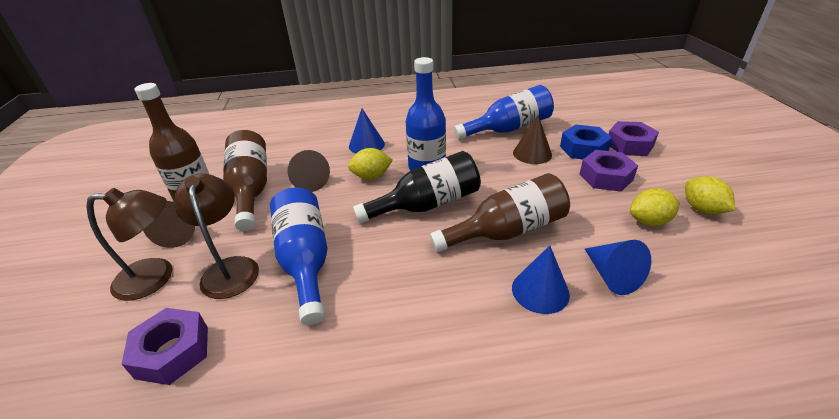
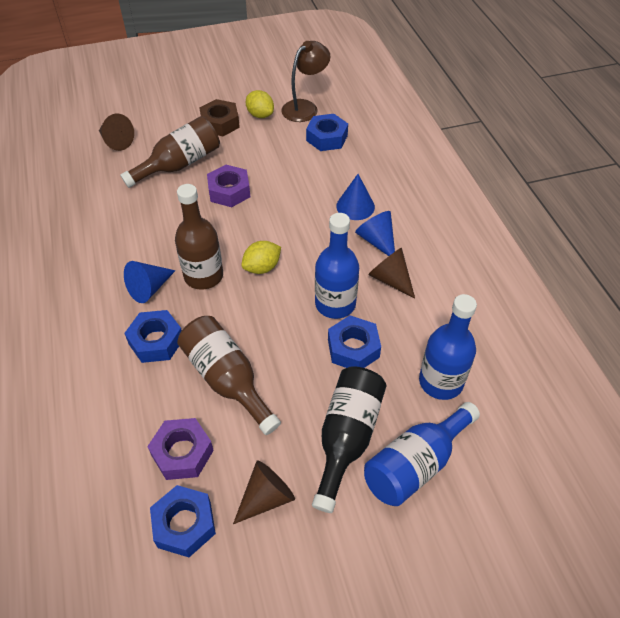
blue nut: [560,125,612,159] = 1 -> [124,310,182,363] [150,485,216,557] [306,114,348,151] [328,315,381,368] = 4
brown lamp: [86,188,172,301] [175,173,259,299] = 2 -> [281,41,330,122] = 1
brown nut: none = 0 -> [200,99,240,136] = 1
purple nut: [122,308,208,385] [580,150,638,192] [608,121,659,156] = 3 -> [147,418,214,480] [207,165,250,207] = 2
yellow lemon: [348,148,393,180] [630,188,680,226] [685,176,735,215] = 3 -> [241,241,281,274] [246,90,274,118] = 2

